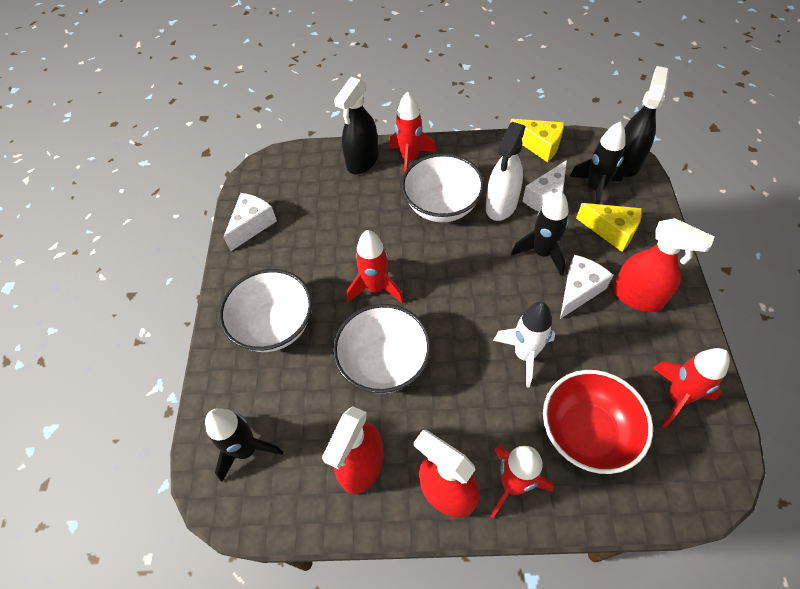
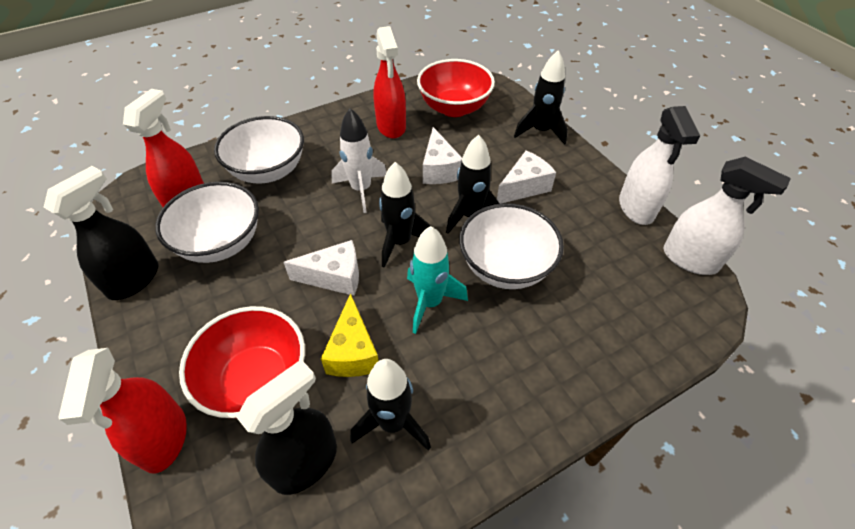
black rocket: [205,408,283,482] [511,191,569,276] [569,121,626,204] = 3 -> [350,359,431,451] [379,162,431,268] [446,135,500,234] [514,50,568,145] = 4
red bowl: [543,370,653,474] = 1 -> [179,306,305,418] [417,59,495,117] = 2
red rocket: [347,230,404,303] [389,91,436,173] [490,445,554,518] [653,348,730,428] = 4 -> none = 0
turquoise rocket: none = 0 -> [407,226,468,334] = 1
white spray bottle: [486,122,526,221] = 1 -> [619,106,700,225] [664,157,791,275] = 2
yellow cheese: [510,119,564,162] [576,203,642,252] = 2 -> [321,293,379,377] = 1

